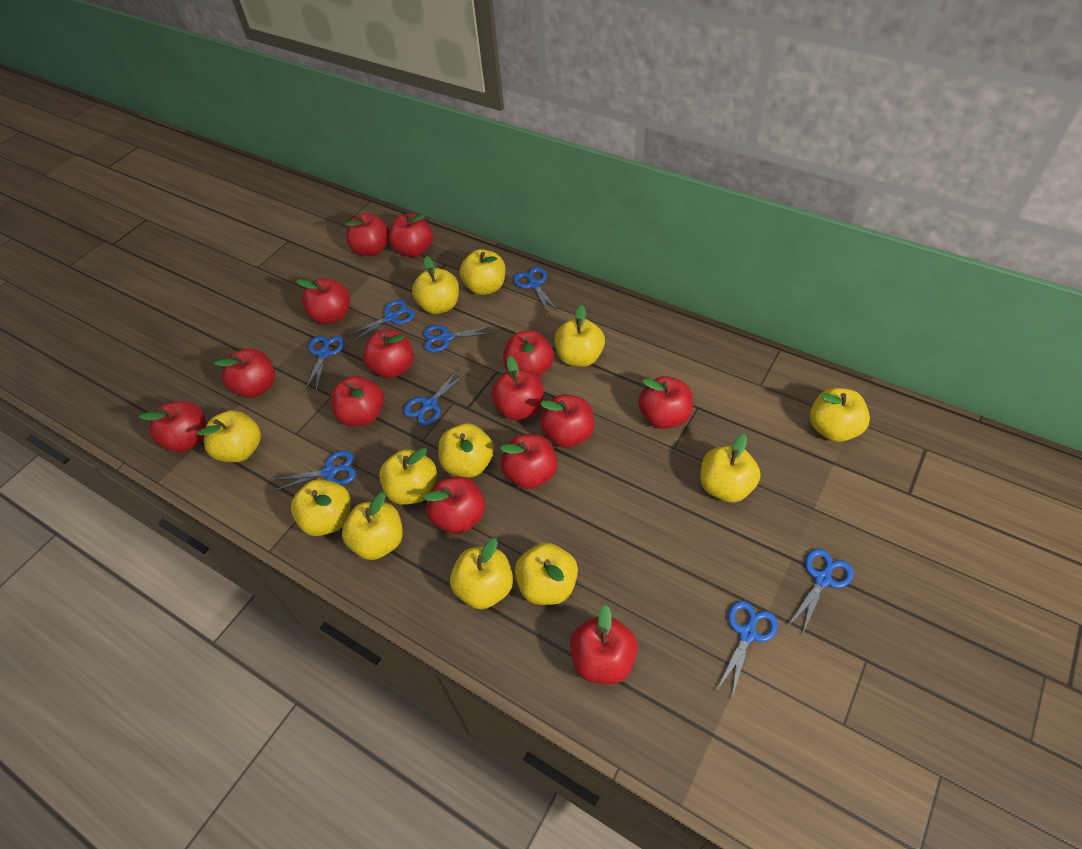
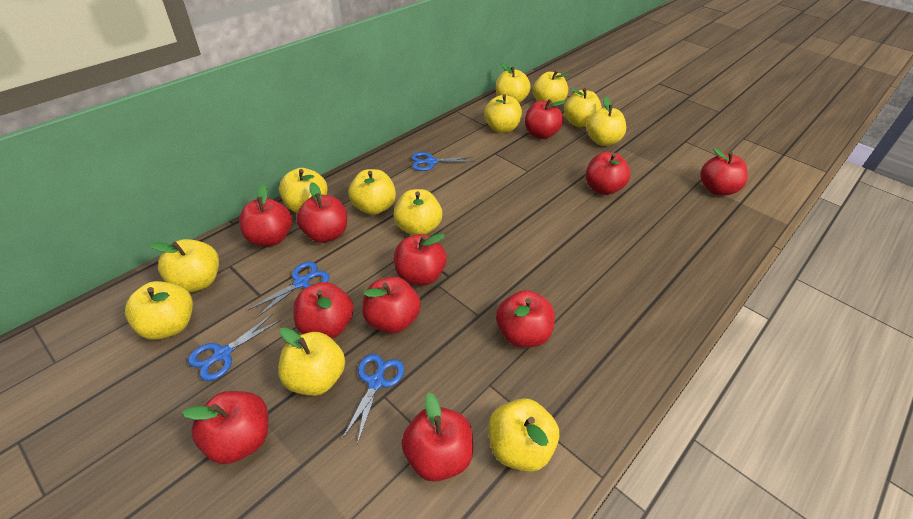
blue scissors: [273,451,356,491] [304,336,344,392] [346,300,415,343] [404,368,468,426] [423,325,495,352] [513,267,559,315] [717,601,778,697] [788,548,853,635] = 8 -> [188,314,281,381] [248,261,330,318] [342,354,404,444] [411,152,474,171] = 4
red apple: [139,401,207,452] [214,349,275,398] [296,278,350,324] [330,376,384,426] [344,213,390,256] [363,330,414,378] [389,213,433,257] [424,477,485,534] [491,356,544,420] [500,434,557,489] [503,330,554,377] [540,395,594,448] [570,605,638,684] [638,376,693,429] = 14 -> [182,391,268,464] [239,184,292,246] [293,282,354,338] [297,182,347,243] [362,277,421,333] [394,233,447,286] [401,393,473,482] [496,290,555,347] [525,99,566,139] [585,152,631,195] [700,148,748,196] = 11

